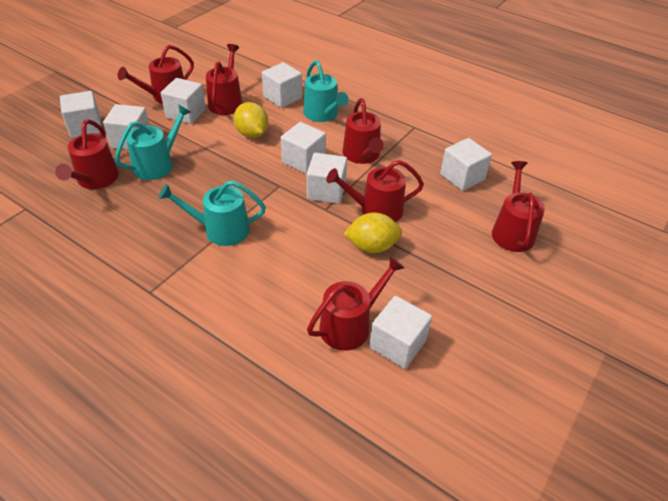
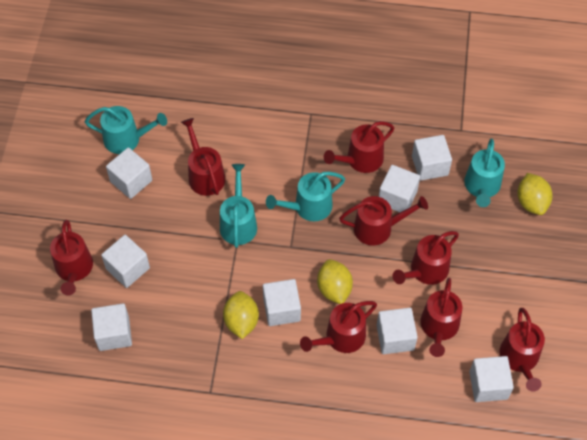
red watering can: [55,119,119,189] [118,45,194,104] [206,44,243,115] [307,256,404,351] [326,160,424,222] [343,98,384,164] [492,161,545,252] = 7 -> [50,220,93,296] [181,118,225,196] [300,301,377,353] [324,121,394,173] [339,196,428,245] [392,231,459,285] [420,278,462,357] [500,308,545,392] = 8
turquoise watering can: [115,104,191,180] [158,180,266,246] [303,60,349,122] = 3 -> [85,106,167,154] [220,164,257,248] [266,171,345,221] [464,139,505,207] = 4
yellow lemon: [234,102,268,138] [344,212,402,253] = 2 -> [223,291,259,339] [317,259,353,304] [517,173,553,215] = 3

